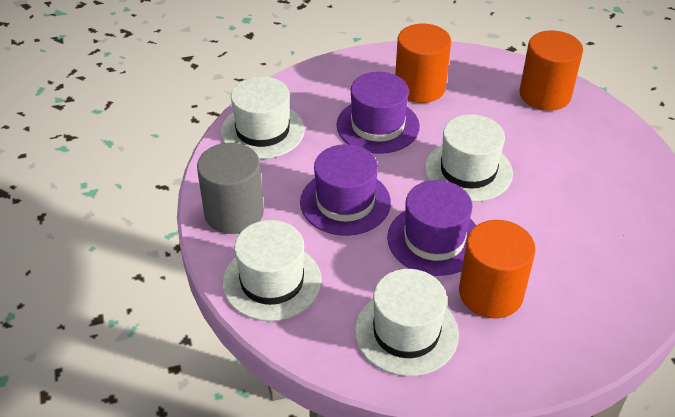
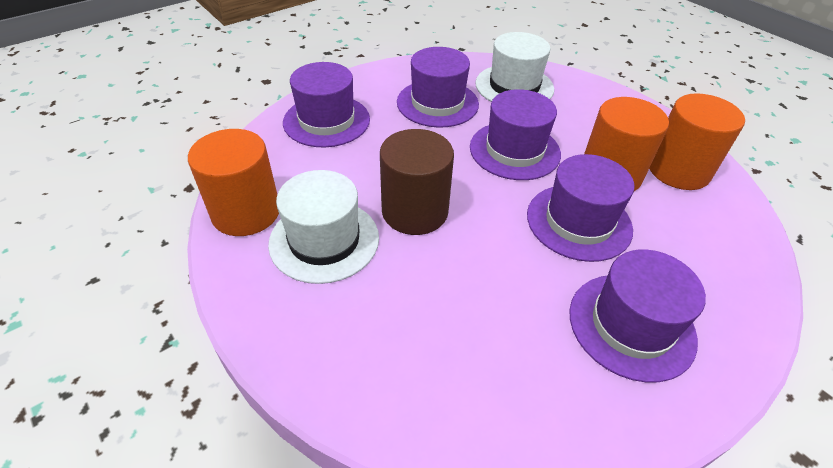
brown cylinder: none = 0 -> [380,129,454,235] = 1
grey cylinder: [197,143,264,234] = 1 -> none = 0
purple hat: [300,144,391,236] [336,72,420,154] [387,180,477,276] = 3 -> [283,62,370,147] [397,47,479,128] [470,89,561,180] [527,154,634,262] [570,250,706,382] = 5
white hat: [221,76,305,159] [223,220,322,321] [355,269,459,376] [425,114,513,202] = 4 -> [268,170,379,284] [476,32,554,102] = 2

